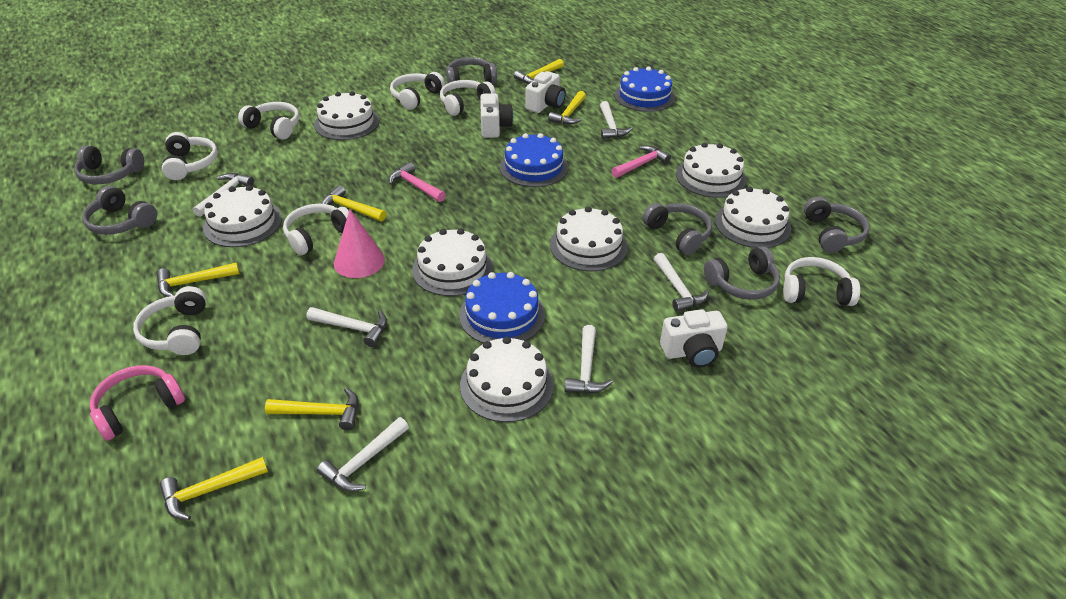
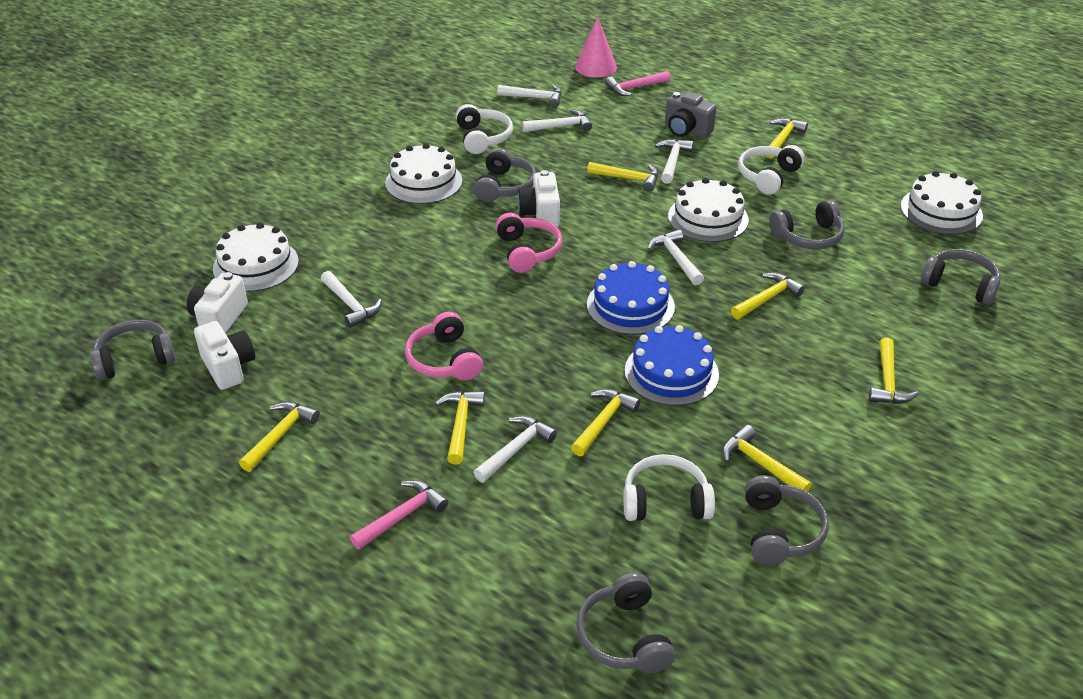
blue cake: [459,272,545,343] [500,133,568,187] [614,67,675,112] = 3 -> [587,261,675,335] [625,325,719,406] = 2
grey camera: none = 0 -> [665,92,717,138] = 1
pink headphones: [90,365,185,441] = 1 -> [405,312,483,380] [495,213,562,273] = 2
white cake: [203,185,282,247] [314,91,379,140] [412,228,493,296] [460,337,554,422] [550,206,628,271] [676,142,746,198] [715,187,791,248] = 7 -> [213,222,299,292] [385,143,462,204] [668,178,749,242] [901,171,983,235] = 4
white headphones: [133,286,206,355] [162,132,218,180] [238,102,300,140] [283,204,349,255] [390,72,445,110] [440,80,496,116] [783,257,860,306] = 7 -> [456,104,513,154] [623,454,715,521] [738,145,805,195] = 3
yellow hammer: [156,262,240,297] [159,457,268,520] [265,387,358,431] [321,185,386,221] [514,59,564,84] [548,91,586,124] = 6 -> [239,402,320,472] [435,391,485,464] [571,389,640,456] [587,162,659,192] [722,425,812,492] [731,273,805,319] [766,118,808,158] [869,337,919,404] = 8

